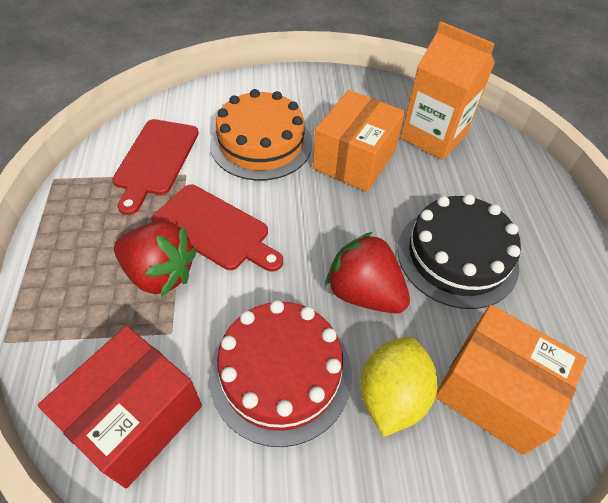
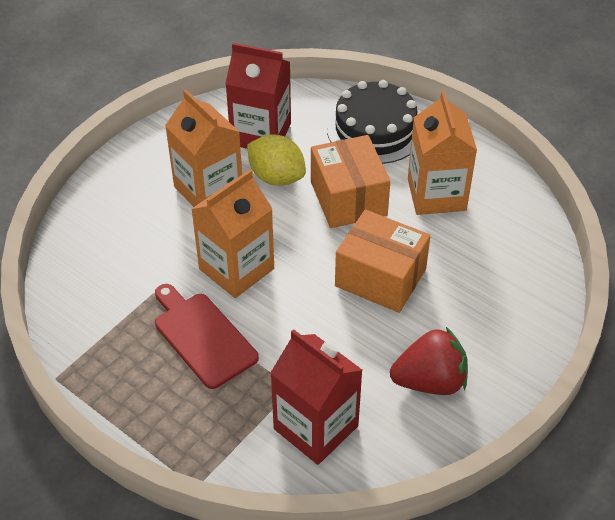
orange cake: [210,89,312,181] = 1 -> none = 0
orange carton: [400,21,495,160] = 1 -> [165,90,242,207] [191,169,274,298] [408,91,477,215] = 3
red box: [38,326,202,488] = 1 -> none = 0
red cake: [209,300,352,447] = 1 -> none = 0
red carton: none = 0 -> [225,43,291,149] [271,329,363,465] = 2
red cutting board: [112,119,199,215] [151,185,283,272] = 2 -> [155,284,259,389] = 1
red strawberry: [114,222,197,297] [325,232,410,314] = 2 -> [390,327,468,395] = 1

